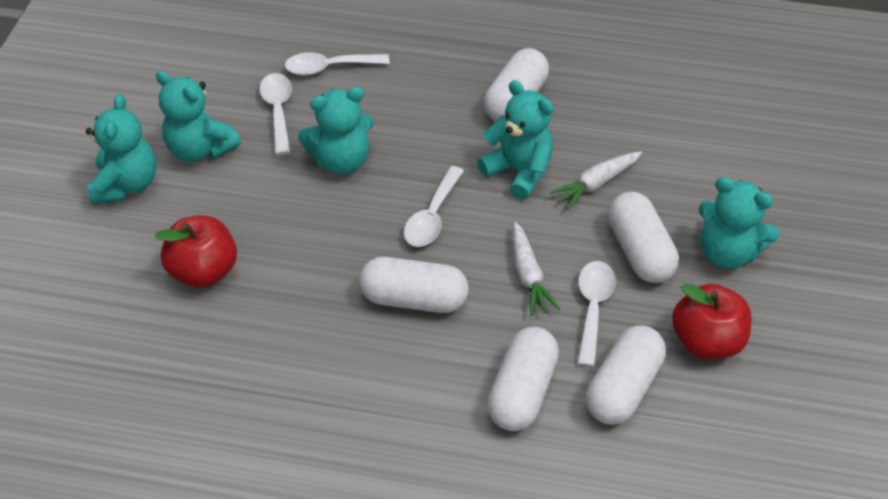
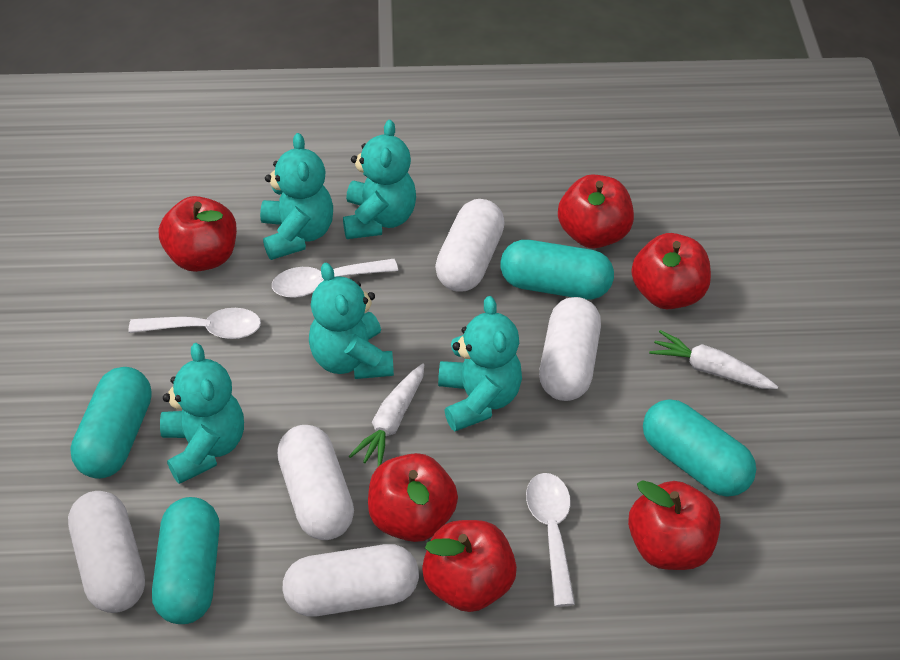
red apple: [155,215,237,288] [672,284,752,359] = 2 -> [159,196,237,272] [368,453,458,542] [422,520,517,612] [558,174,634,248] [628,480,721,570] [631,233,711,309] = 6
turquoise capsule: none = 0 -> [70,367,152,479] [152,497,220,624] [500,240,614,299] [643,399,756,497] = 4
white spoon: [259,73,292,155] [285,52,390,75] [404,166,464,247] [577,261,616,367] = 4 -> [128,308,261,339] [272,259,398,298] [526,473,575,607] = 3

